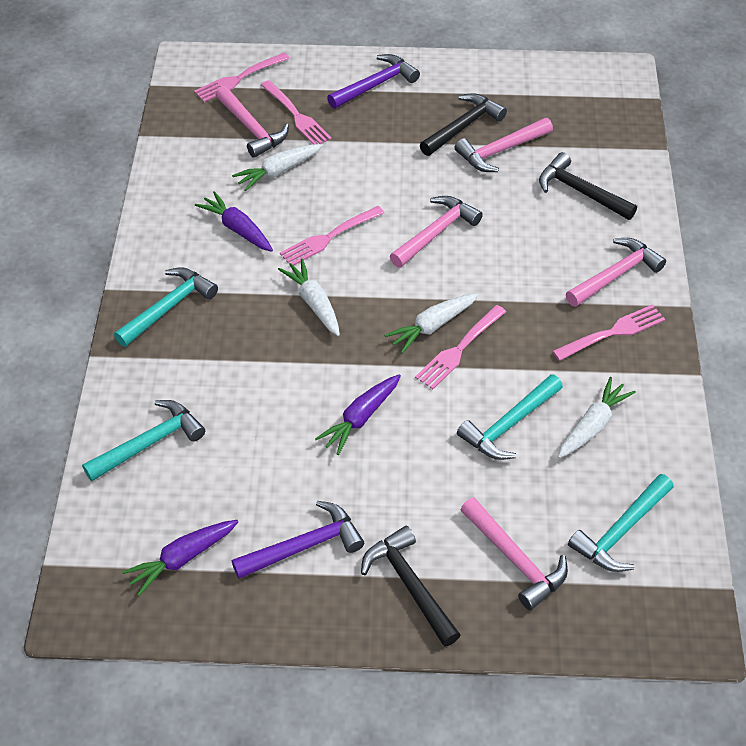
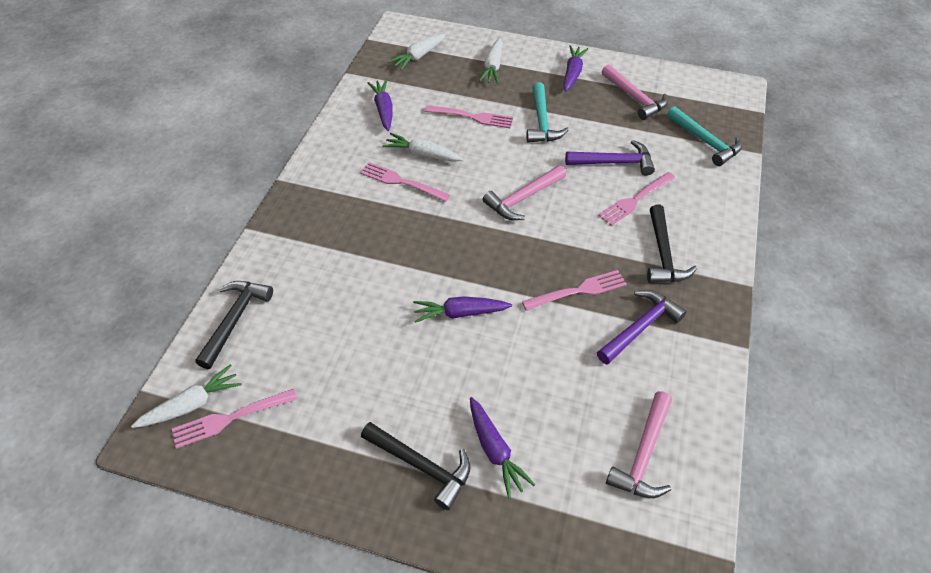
pink hammer: [215,86,289,158] [390,196,483,268] [455,118,553,172] [460,497,568,610] [566,238,666,307] = 5 -> [482,165,566,220] [601,64,668,120] [606,391,672,498] = 3
purple carrot: [122,520,238,596] [195,191,273,252] [315,374,401,455] = 3 -> [367,79,393,131] [413,296,512,323] [470,397,535,498] [563,45,588,92] = 4
turquoise hammer: [82,400,205,481] [114,267,218,347] [457,374,563,460] [568,474,674,572] = 4 -> [526,82,569,143] [667,106,742,166] = 2

